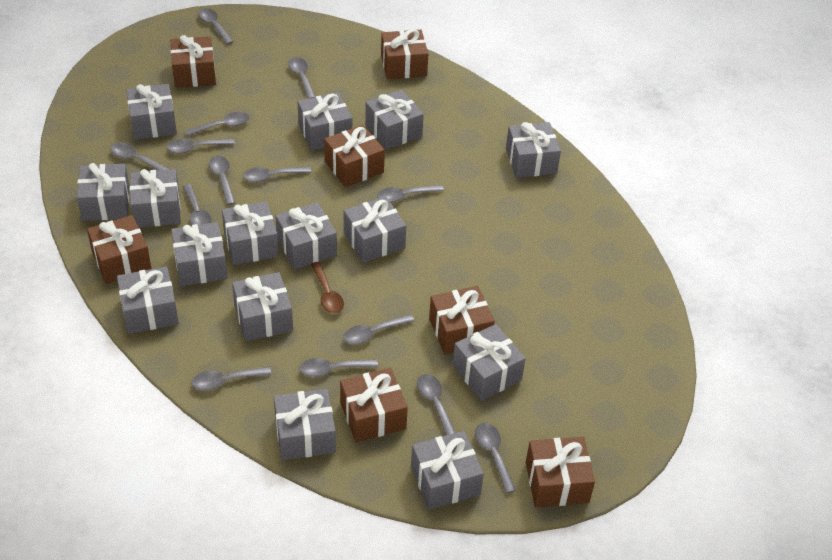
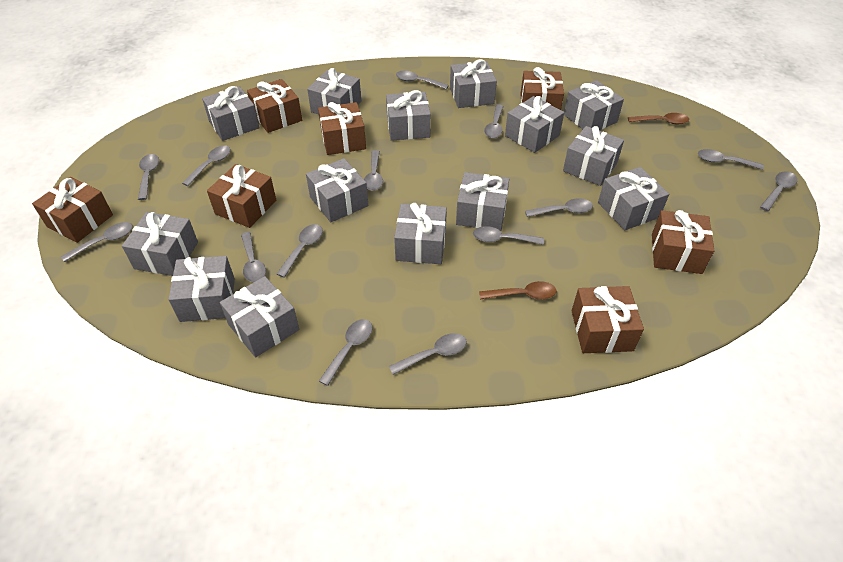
brown spoon: [311,262,344,314] = 1 -> [479,281,556,300] [628,113,689,124] = 2
grey gift: [77,163,130,221] [117,266,179,334] [126,84,177,140] [130,169,181,227] [171,222,227,286] [222,201,279,265] [232,272,293,341] [274,389,336,460] [275,202,337,269] [298,92,352,150] [344,196,406,263] [365,90,424,150] [411,431,484,510] [453,324,526,401] [506,122,561,178] = 15 -> [122,212,198,276] [168,256,235,322] [202,86,260,141] [220,276,299,357] [306,158,368,222] [307,68,361,114] [386,90,431,141] [394,203,447,264] [450,59,497,108] [456,172,509,231] [505,96,564,153] [563,126,624,186] [564,80,624,130] [598,167,669,230] = 14

